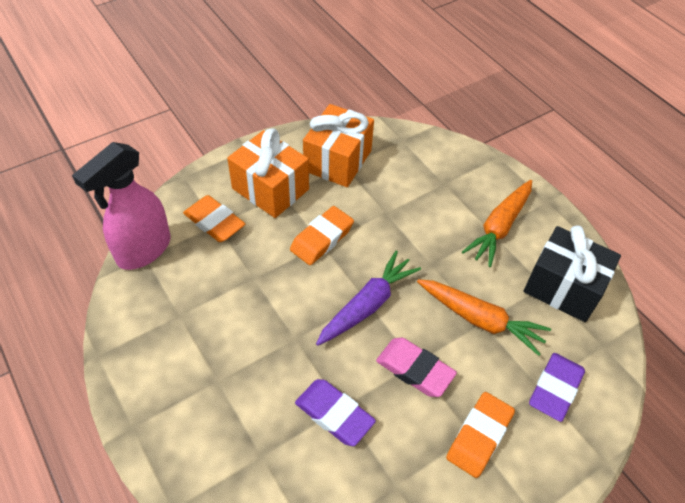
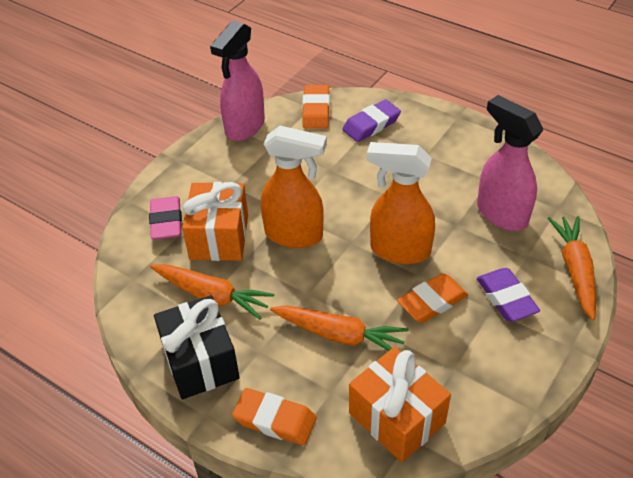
orange carrot: [417,279,551,356] [462,180,532,267] = 2 -> [150,264,274,320] [270,305,408,351] [548,216,596,320] = 3
orange spray bottle: none = 0 -> [261,126,327,248] [367,142,435,264] = 2
pink spray bottle: [72,142,170,270] = 1 -> [210,20,265,141] [477,95,543,231] = 2
purple carrot: [316,251,421,346] = 1 -> none = 0

